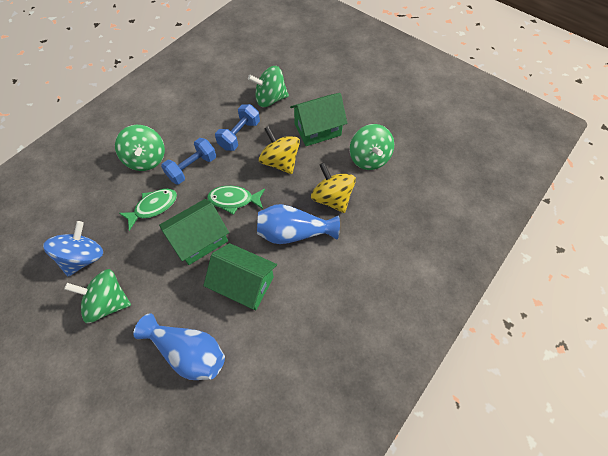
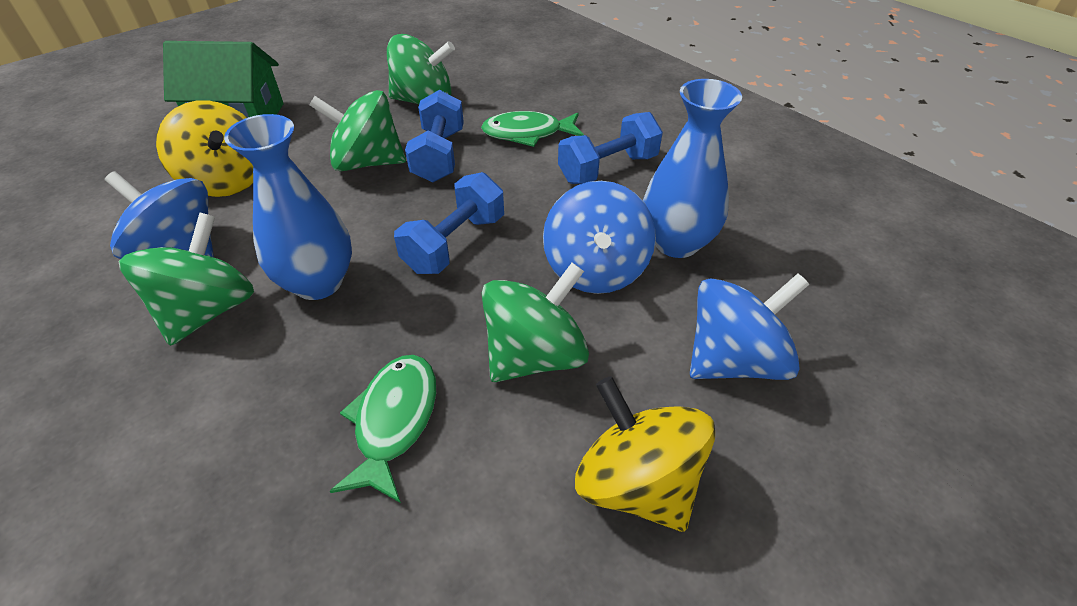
blue dumbbell: [161,138,216,185] [215,104,260,151] = 2 -> [394,172,504,274] [405,90,464,182] [558,112,663,184] = 3
blue spinning top: [43,221,103,276] = 1 -> [104,171,214,259] [543,181,656,294] [690,274,810,380] = 3
green house: [159,199,229,265] [203,243,277,310] [290,93,347,146] = 3 -> [163,41,284,118] = 1

